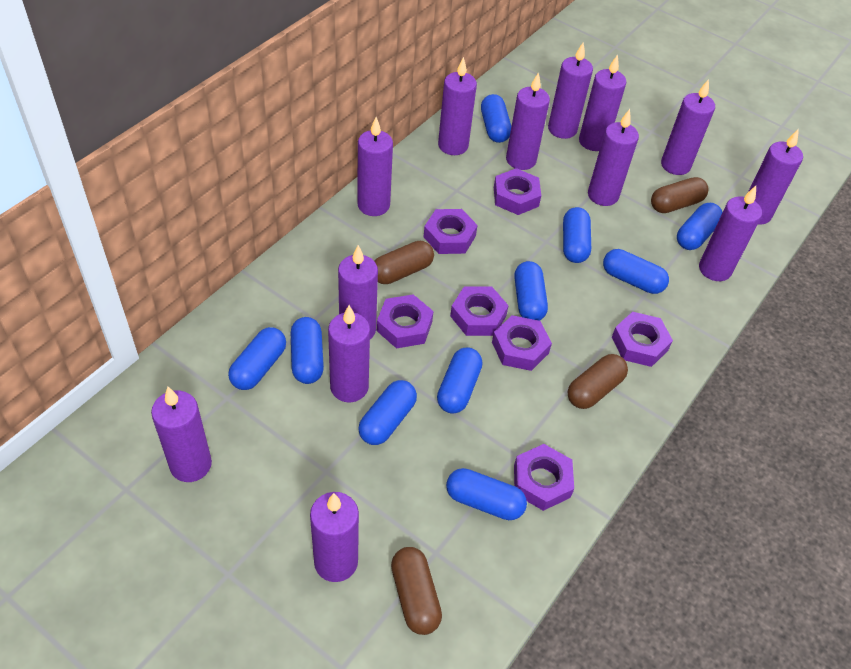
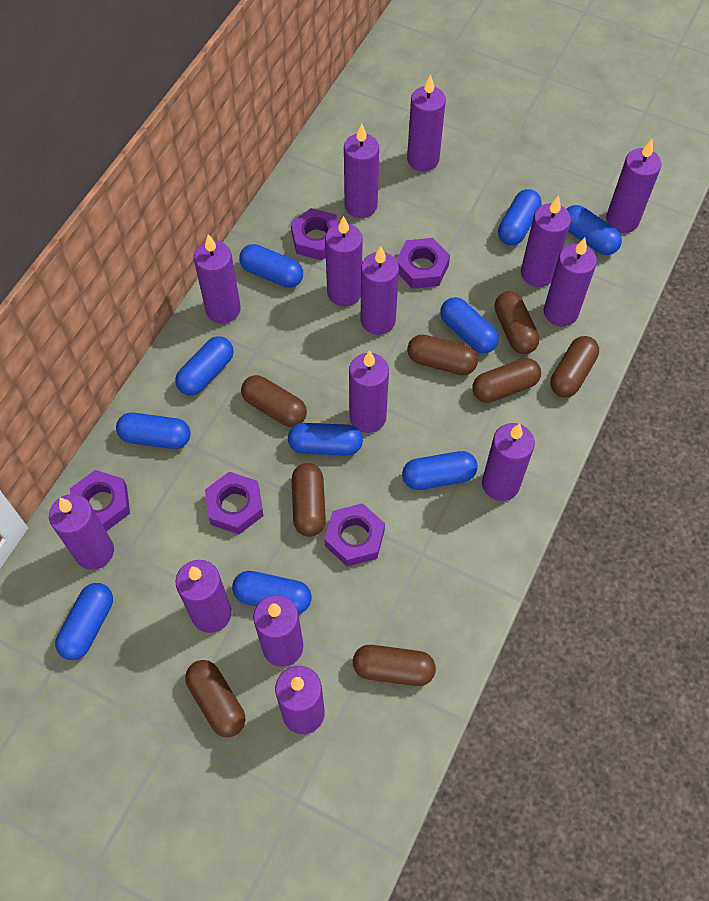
brown capsule: [374,241,434,284] [391,547,442,635] [567,354,628,409] [651,177,708,213] = 4 -> [185,660,245,737] [241,375,307,427] [292,463,326,537] [353,645,436,686] [407,334,478,375] [472,358,541,403] [494,291,539,354] [550,336,599,397] = 8
purple candle: [151,387,212,482] [310,492,359,582] [328,305,370,402] [338,245,378,339] [357,117,393,216] [438,57,477,155] [506,72,550,170] [548,42,593,139] [579,54,627,151] [588,109,639,206] [661,79,715,175] [699,186,762,281] [748,129,803,225] = 13 -> [49,494,114,570] [176,560,232,633] [194,234,241,324] [253,595,303,667] [275,666,325,734] [325,216,363,306] [344,123,379,218] [349,350,389,433] [361,246,399,335] [407,74,446,171] [482,423,535,501] [521,195,571,287] [544,237,597,327] [606,139,661,233] = 14
purple nut: [377,294,434,348] [424,209,478,254] [450,286,509,336] [492,315,552,371] [494,168,541,215] [514,444,574,511] [612,312,673,367] = 7 -> [70,470,130,531] [205,472,264,534] [291,208,339,260] [324,503,385,567] [396,238,450,289] = 5

